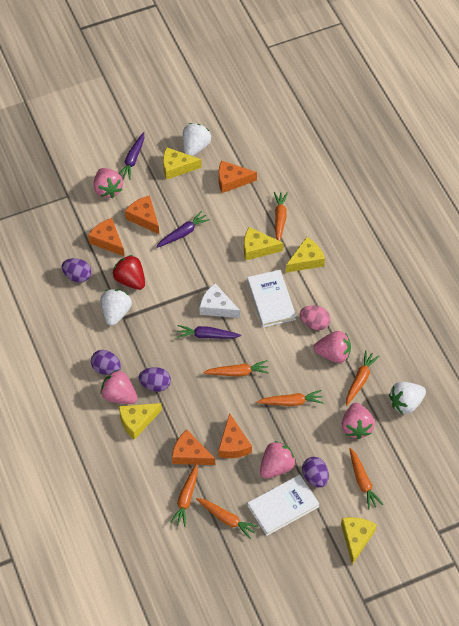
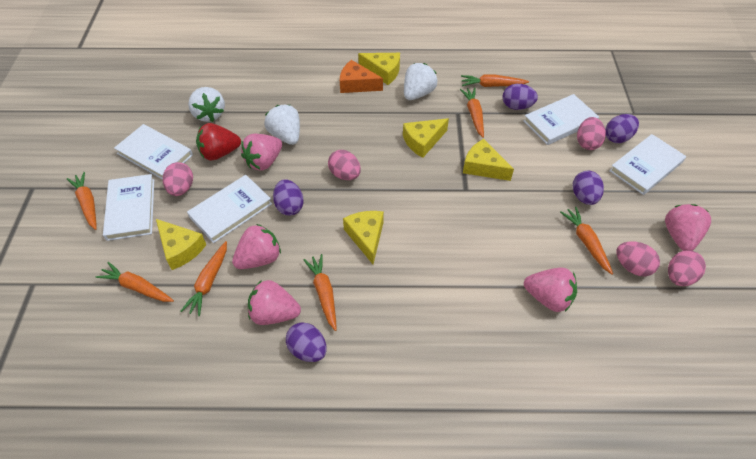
orange cheese: [88,218,125,257] [125,195,159,234] [172,430,215,465] [218,413,252,458] [219,160,257,193] = 5 -> [340,60,383,93] = 1
pink egg: [300,305,331,330] = 1 -> [163,162,193,196] [328,150,361,180] [577,117,606,150] [617,241,660,276] [668,250,706,286] = 5
purple carrot: [119,132,144,180] [156,211,210,248] [177,325,242,339] = 3 -> none = 0
purple egg: [61,258,91,283] [91,350,121,375] [138,367,171,392] [302,457,329,488] = 4 -> [273,179,304,216] [286,322,327,362] [503,84,538,110] [573,170,604,205] [605,114,639,143] = 5
white book: [247,270,296,327] [247,475,319,536] = 2 -> [103,174,154,241] [114,124,193,180] [187,175,272,243] [523,94,599,145] [609,134,686,195] = 5
white cheese: [200,284,240,318] = 1 -> none = 0

